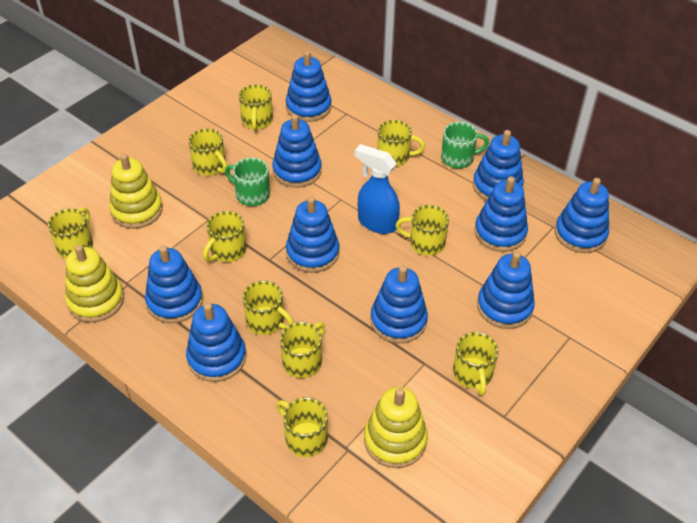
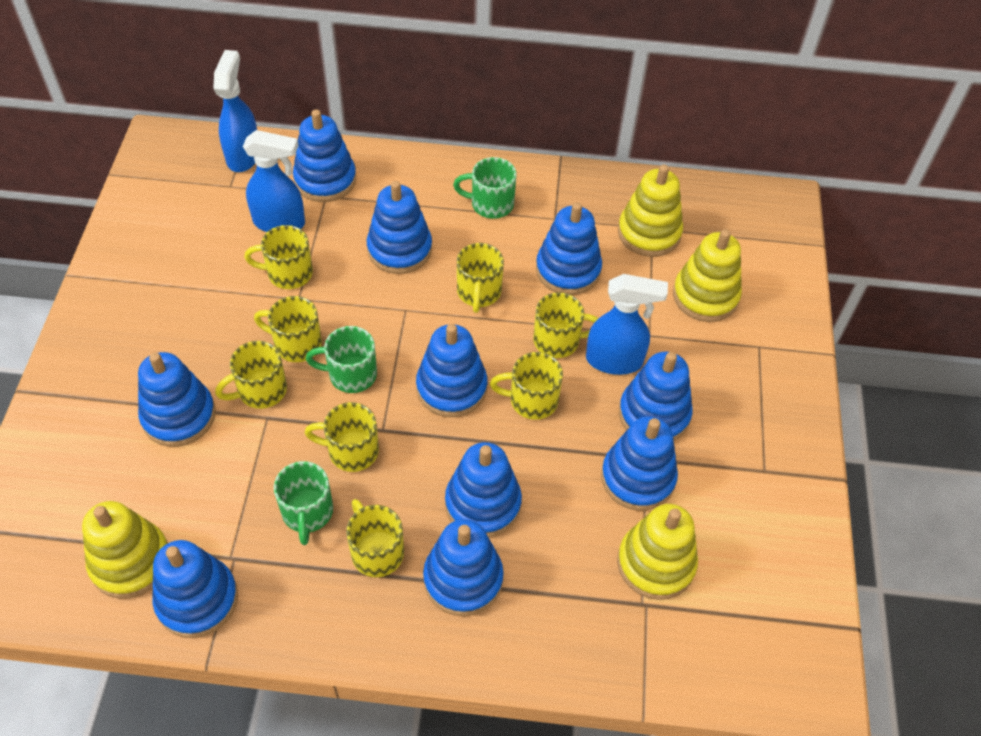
blue spray bottle: [355,144,400,234] = 1 -> [213,50,257,172] [243,130,305,232] [586,274,668,375] = 3
green mug: [225,158,270,206] [441,122,489,169] = 2 -> [274,461,333,545] [306,326,377,393] [453,157,516,219] = 3
yellow mug: [48,207,93,259] [188,128,227,176] [203,211,247,262] [239,84,273,131] [242,280,294,335] [277,397,328,457] [280,322,325,378] [377,120,425,167] [395,205,449,256] [453,332,499,396] = 10 -> [215,341,287,409] [244,225,313,289] [254,296,322,362] [305,402,379,472] [346,499,404,577] [457,243,504,313] [490,352,563,420] [533,292,598,358] = 8
yellow stacking toy: [65,245,124,323] [109,154,163,229] [364,387,428,468] = 3 -> [82,501,168,599] [617,504,698,600] [618,165,683,257] [673,229,742,322] = 4

